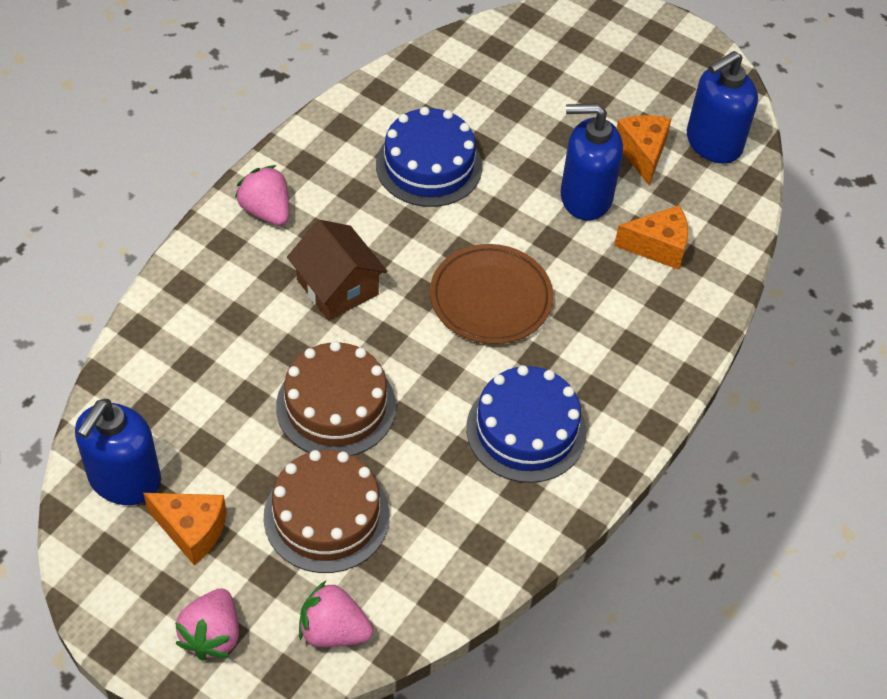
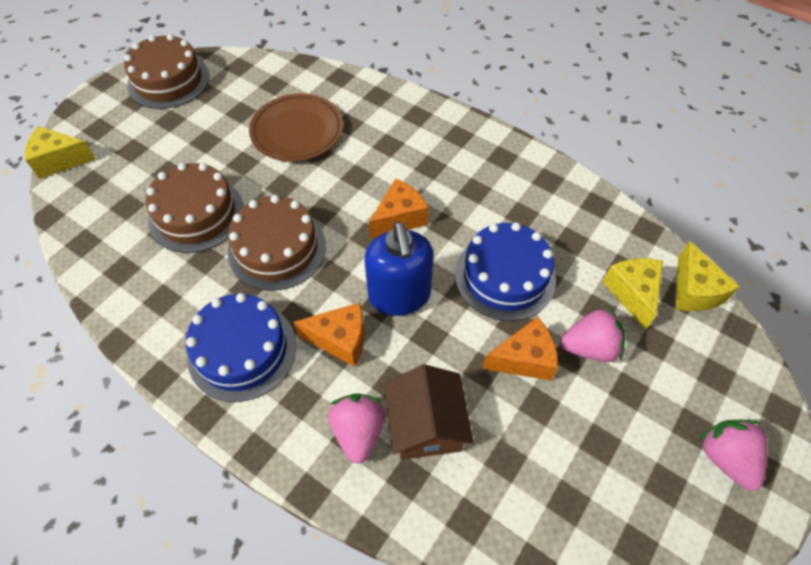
blue soap dispenser: [75,399,161,505] [560,103,623,220] [687,51,758,164] = 3 -> [364,222,434,316] = 1
brown cake: [264,450,389,573] [276,341,396,456] = 2 -> [124,34,209,109] [145,163,244,253] [228,195,326,291] = 3
yellow cheese: none = 0 -> [25,126,96,179] [603,258,663,330] [676,241,740,311] = 3

